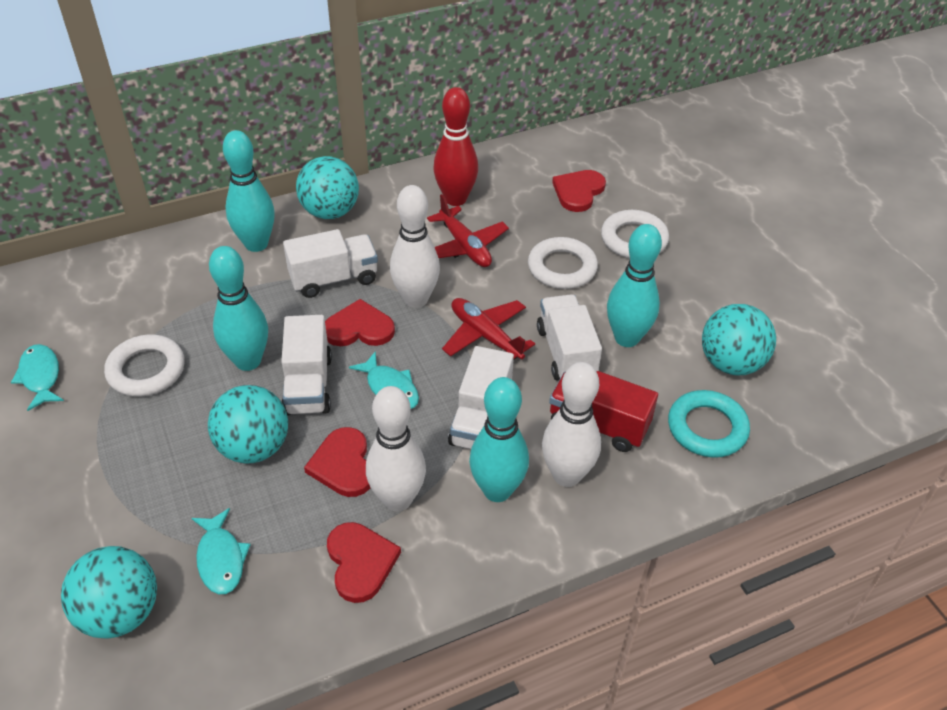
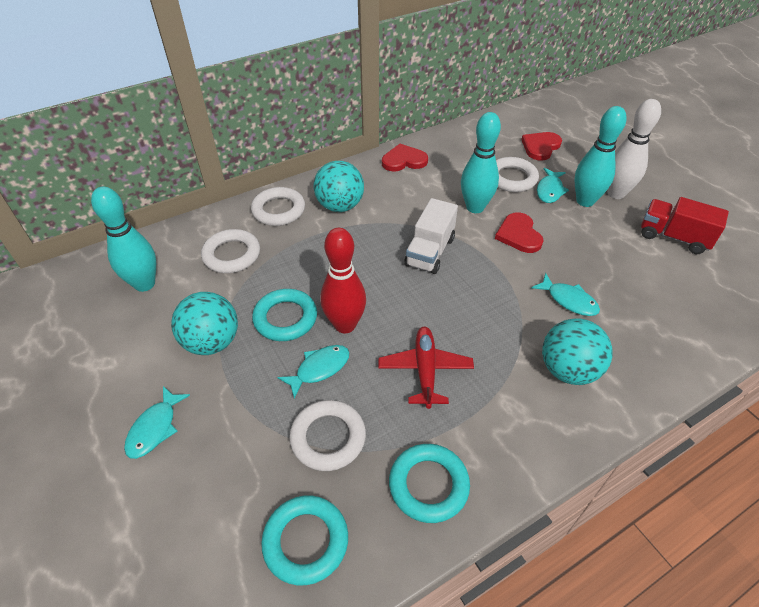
red heart: [304,427,371,497] [325,299,395,346] [327,522,401,603] [552,170,606,212] = 4 -> [382,144,428,171] [495,212,544,253] [521,132,562,161] = 3
red plane: [427,194,509,267] [442,298,535,360] = 2 -> [379,327,474,409] = 1
turquoise ball: [61,546,157,639] [208,385,288,463] [296,156,359,219] [702,304,776,375] = 4 -> [171,292,238,355] [314,161,364,212] [542,318,613,385] = 3
turquoise bowling pin: [209,246,268,371] [223,130,275,252] [469,377,529,502] [607,224,662,347] = 4 -> [91,186,156,292] [461,112,501,213] [574,106,627,207] = 3
turquoise fish: [11,344,64,411] [192,508,251,594] [349,351,419,409] = 3 -> [124,386,190,459] [277,345,350,399] [532,273,600,316] [537,168,569,203] = 4
turquoise ring: [668,390,750,458] = 1 -> [252,289,317,341] [261,495,348,585] [389,444,470,523] = 3
white bowling pin: [366,386,426,511] [390,185,440,308] [542,362,601,487] = 3 -> [607,99,661,199] = 1
white ring: [104,335,185,397] [528,237,598,289] [601,210,669,258] = 3 -> [201,229,260,273] [251,187,305,226] [289,400,366,471] [496,157,539,192] = 4
white truck: [281,315,332,416] [283,229,378,298] [448,346,514,449] [537,294,602,381] = 4 -> [404,198,458,274] = 1

